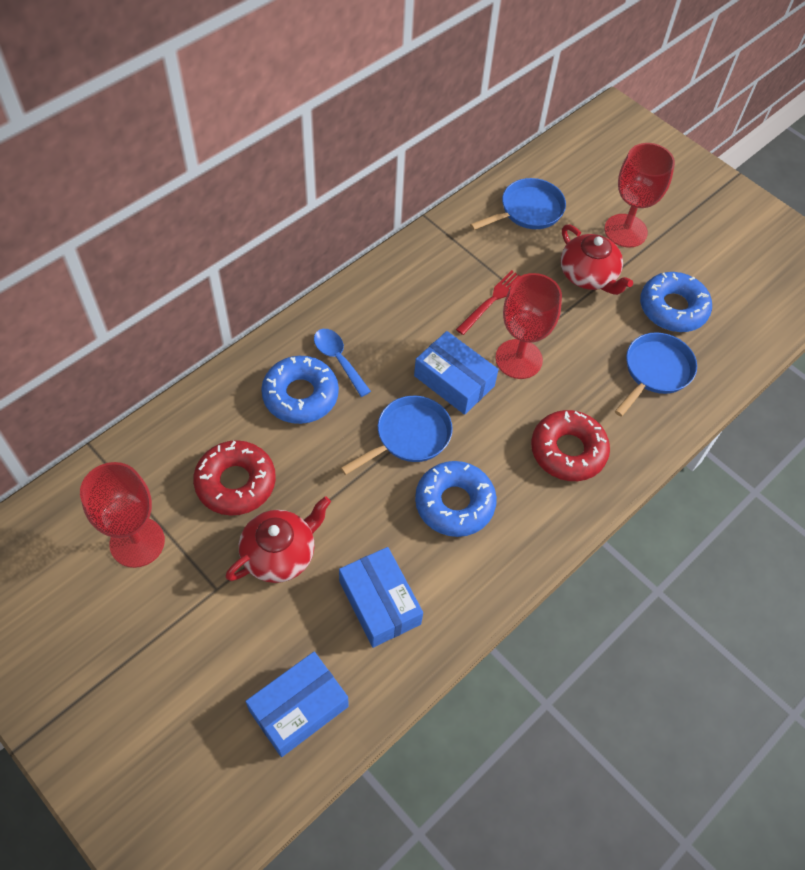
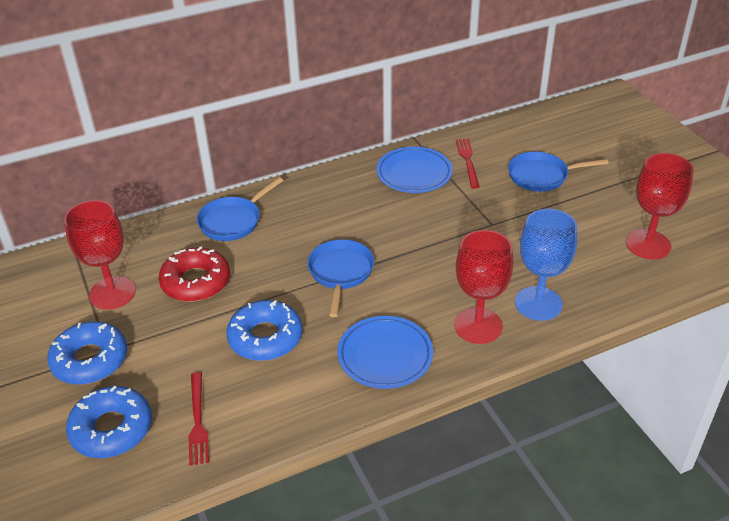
blue box: [245,652,349,757] [339,547,423,648] [414,331,499,415] = 3 -> none = 0
blue goblet: none = 0 -> [515,209,577,321] = 1
blue plate: none = 0 -> [337,316,433,389] [376,147,453,193] = 2
blue spoon: [314,329,371,397] = 1 -> none = 0
red donut: [193,440,276,516] [531,410,610,481] = 2 -> [159,246,230,302] = 1
red fork: [456,270,520,335] = 1 -> [189,372,209,465] [456,138,480,188] = 2
red teapot: [225,496,331,583] [561,224,633,295] = 2 -> none = 0

